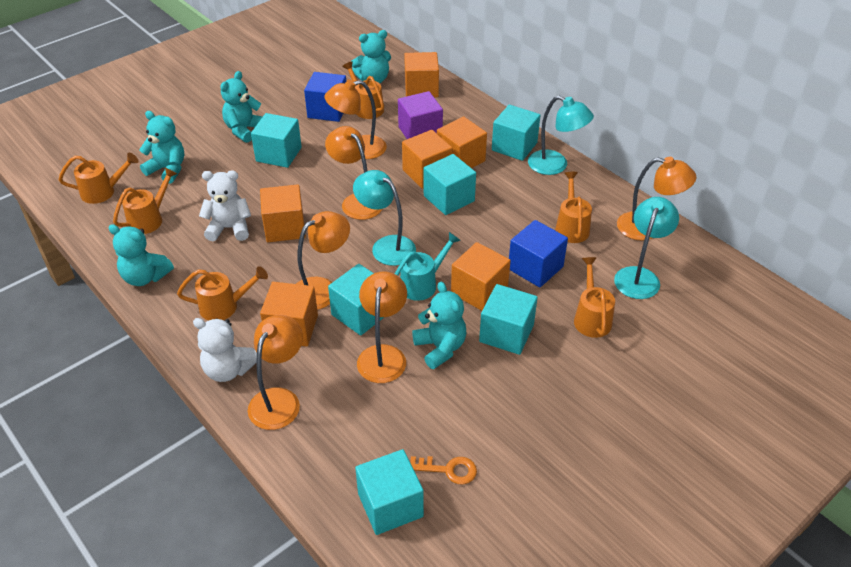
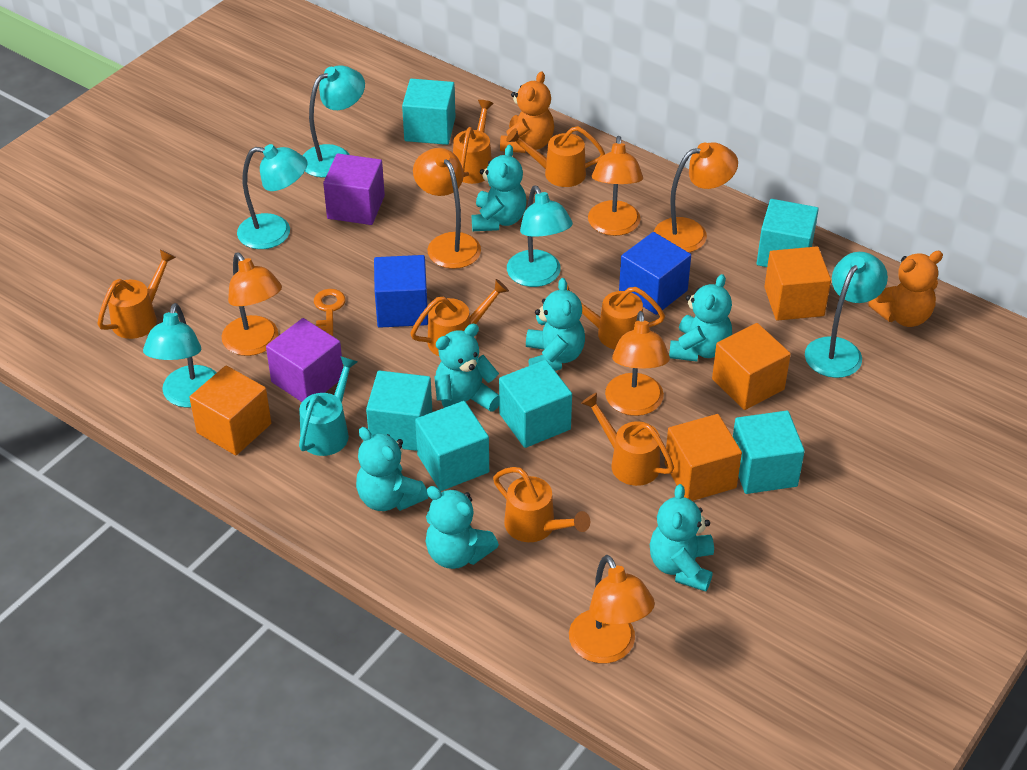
orange cube: [260,184,306,242] [260,282,318,347] [402,130,452,189] [404,52,439,98] [437,117,487,168] [451,242,511,311] = 6 -> [189,365,271,455] [665,414,742,501] [712,323,791,410] [764,246,831,321] = 4
orange teddy bear: none = 0 -> [500,71,554,153] [868,251,943,327] = 2
orange watering can: [59,153,139,204] [113,168,177,234] [177,266,268,320] [342,61,384,119] [555,172,592,243] [574,257,615,338] = 6 -> [97,250,176,339] [410,279,509,356] [453,100,494,184] [493,467,590,542] [506,126,605,187] [567,285,665,350] [581,393,674,486] = 7
purple cube: [398,91,443,139] = 1 -> [266,318,343,402] [323,154,385,225] = 2
turquoise lamp: [353,170,416,266] [528,96,594,175] [614,197,679,299] = 3 -> [143,303,217,408] [237,144,308,249] [302,65,365,178] [507,186,573,287] [805,252,888,378] = 5
turquoise teddy bear: [108,224,174,286] [139,111,184,184] [220,71,263,143] [352,30,391,83] [412,282,467,369] = 5 -> [356,427,428,511] [425,486,499,569] [434,324,499,412] [472,145,526,231] [526,278,585,371] [650,484,714,592] [669,274,732,362] = 7
white teddy bear: [193,318,257,382] [199,170,251,241] = 2 -> none = 0

